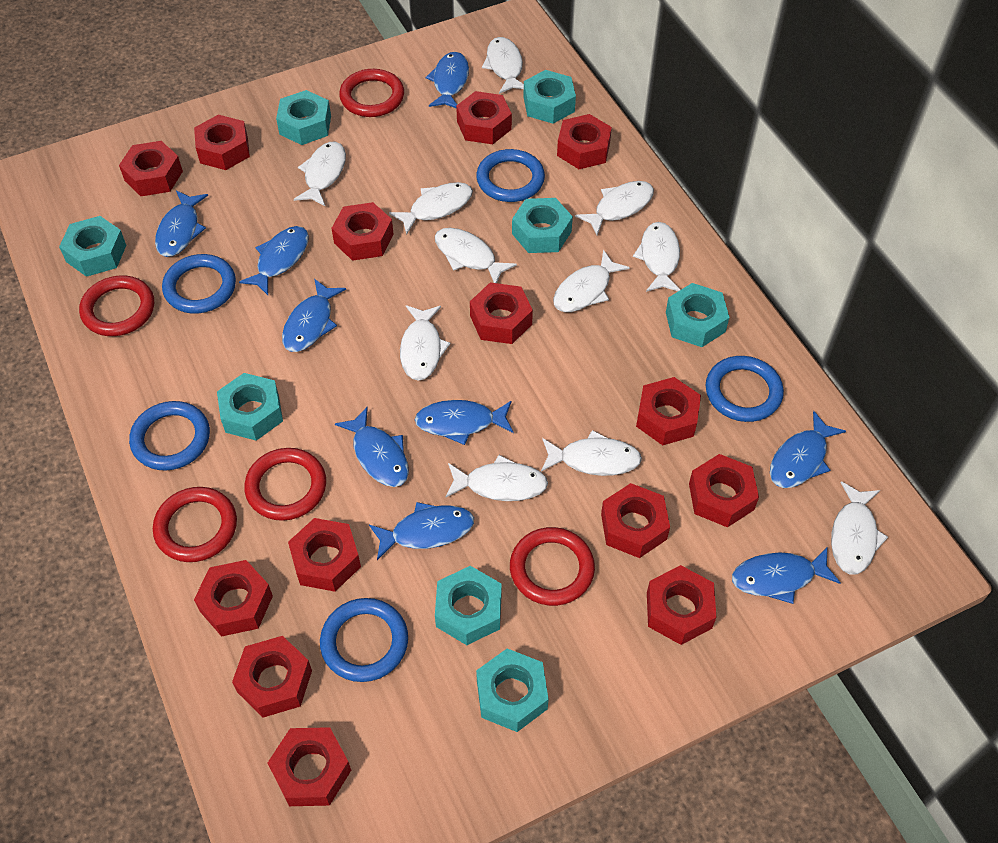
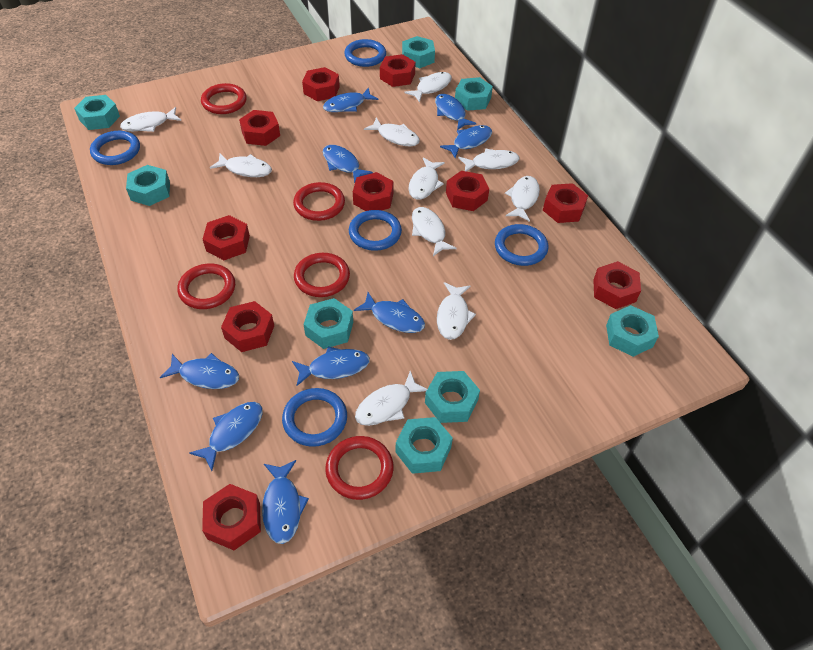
red nut: [119,141,183,196] [194,115,250,170] [194,560,273,637] [232,636,312,718] [268,727,351,806] [288,518,361,592] [332,202,394,261] [456,91,512,144] [470,282,533,344] [557,114,612,169] [601,483,670,558] [636,377,701,445] [647,565,716,645] [689,454,759,527] = 14 -> [202,484,261,550] [203,215,250,260] [221,301,274,352] [239,110,280,146] [302,67,340,101] [353,172,394,211] [380,54,416,87] [446,171,489,211] [543,183,588,223] [593,261,641,309] = 10
white fish: [294,142,346,206] [389,182,473,234] [400,305,450,381] [435,228,517,283] [445,455,548,501] [482,37,524,94] [541,430,642,476] [553,250,630,312] [575,181,654,235] [633,222,680,292] [831,481,888,574] = 11 -> [120,107,181,132] [210,154,272,177] [355,371,427,426] [364,118,420,146] [404,72,452,102] [409,157,445,200] [412,207,457,256] [437,282,476,340] [459,149,520,172] [505,176,540,222] = 10

